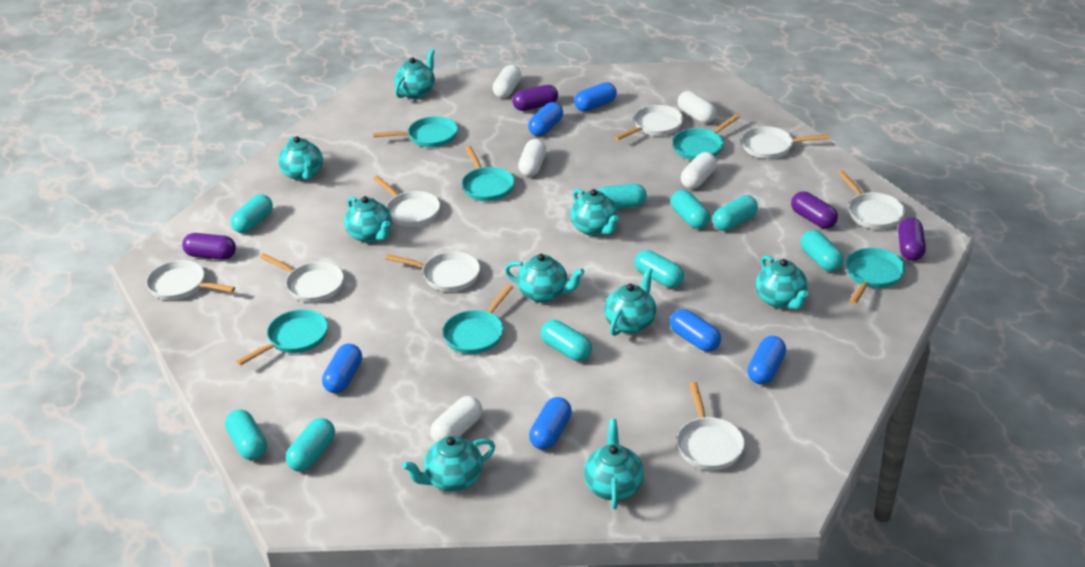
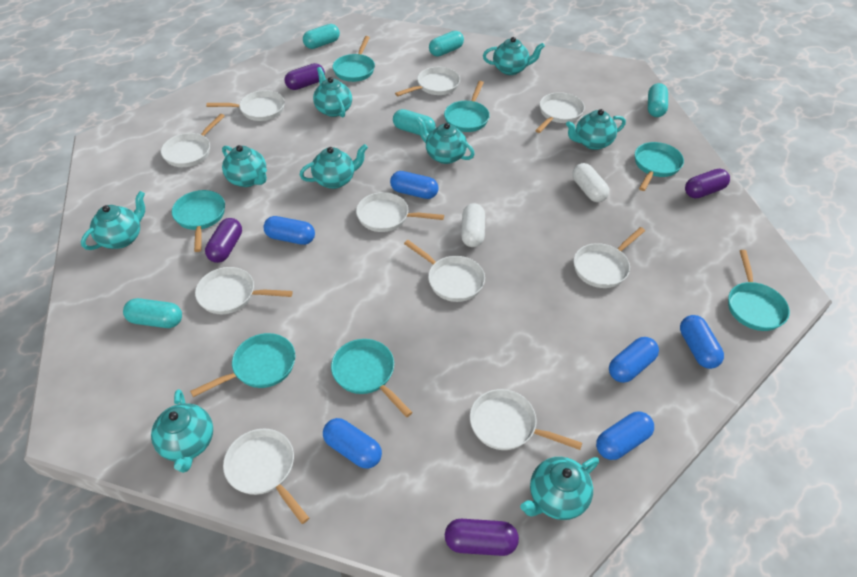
turquoise capsule: [225,409,267,460] [231,194,273,233] [286,418,335,472] [541,320,592,361] [597,184,647,209] [635,250,684,288] [671,190,710,229] [713,195,758,231] [800,230,844,272] = 9 -> [123,298,182,328] [303,24,340,49] [393,109,436,135] [429,31,464,57] [648,83,668,117] = 5
turquoise pan: [236,309,328,366] [373,116,458,147] [442,284,513,354] [462,146,515,201] [672,114,740,160] [846,248,906,304] = 6 -> [172,190,225,252] [190,333,295,397] [331,339,413,417] [333,36,375,82] [444,81,490,132] [635,142,684,191] [728,250,790,331] = 7
white capsule: [430,396,482,442] [493,65,521,98] [518,139,547,177] [677,91,716,123] [681,152,717,189] = 5 -> [461,203,485,247] [572,163,609,202] = 2
white pan: [146,260,235,300] [260,253,344,302] [373,176,440,227] [385,252,480,292] [614,105,684,140] [677,382,745,470] [741,126,830,159] [838,171,905,229] = 8 -> [161,114,225,167] [195,267,293,314] [206,90,285,121] [223,429,309,524] [356,192,444,232] [395,67,460,96] [404,240,485,302] [470,389,582,450] [535,92,585,133] [574,227,645,288] = 10

